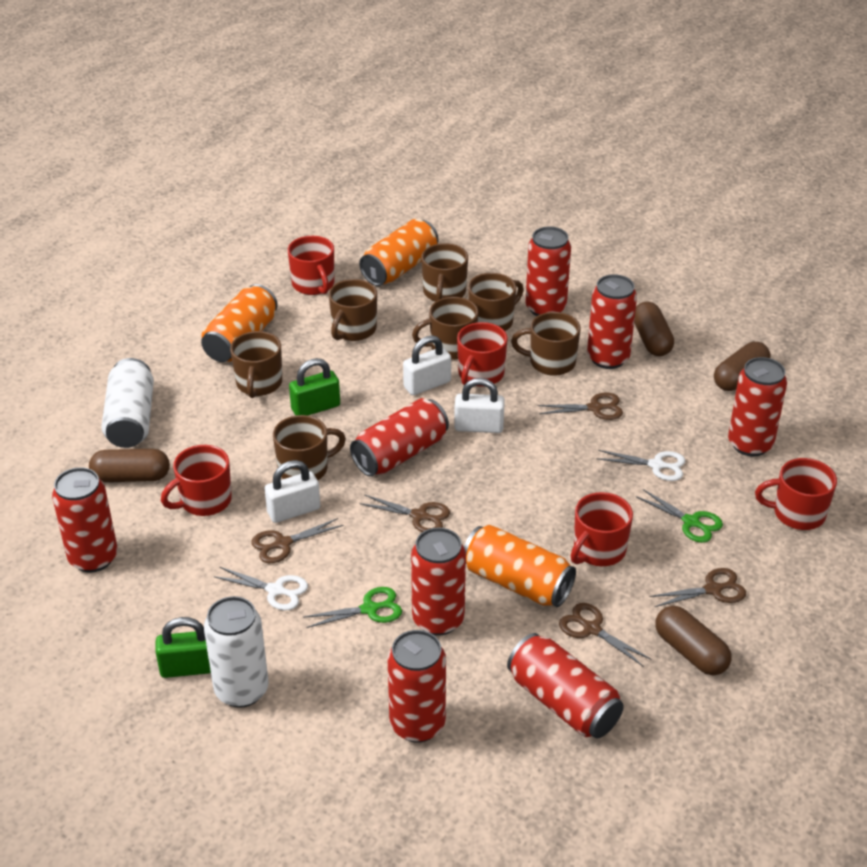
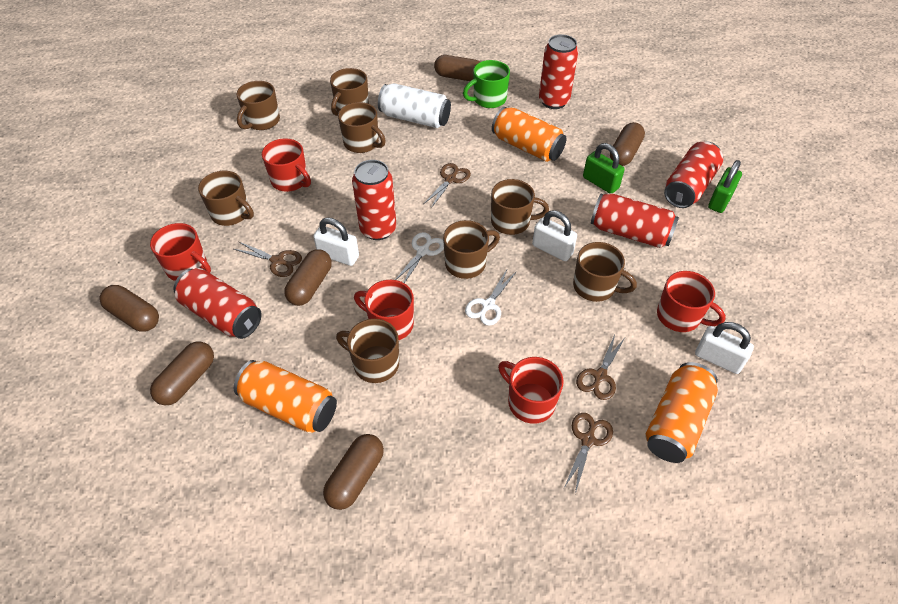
brown capsule: [89,449,170,482] [634,302,674,356] [656,606,732,675] [714,342,771,391] = 4 -> [99,285,159,332] [150,342,214,405] [284,249,332,306] [323,434,384,510] [434,55,480,81] [610,122,645,166] = 6
brown mug: [230,331,282,398] [273,415,346,480] [329,279,377,341] [412,297,479,360] [421,243,468,302] [468,273,524,331] [511,312,581,376] = 7 -> [198,171,254,226] [236,81,280,130] [330,68,369,116] [336,319,399,383] [338,102,386,153] [443,220,500,279] [491,179,549,235] [573,242,637,302] = 8
brown scissors: [251,518,343,563] [360,495,450,532] [538,393,623,420] [559,603,651,667] [650,568,746,607] = 5 -> [234,241,302,277] [424,163,471,208] [564,413,613,494] [576,335,625,400] = 4
green mug: none = 0 -> [463,60,510,108] = 1
green scissors: [303,587,402,628] [636,489,723,543] = 2 -> none = 0
red can: [52,467,118,572] [350,398,449,477] [387,630,446,743] [411,527,466,636] [507,633,624,738] [526,227,571,316] [587,274,637,369] [728,357,787,457] = 8 -> [173,268,262,339] [352,160,396,240] [539,34,578,109] [591,193,679,248] [664,141,723,208] = 5
white can: [101,358,154,448] [204,596,269,708] = 2 -> [378,83,451,128] = 1

